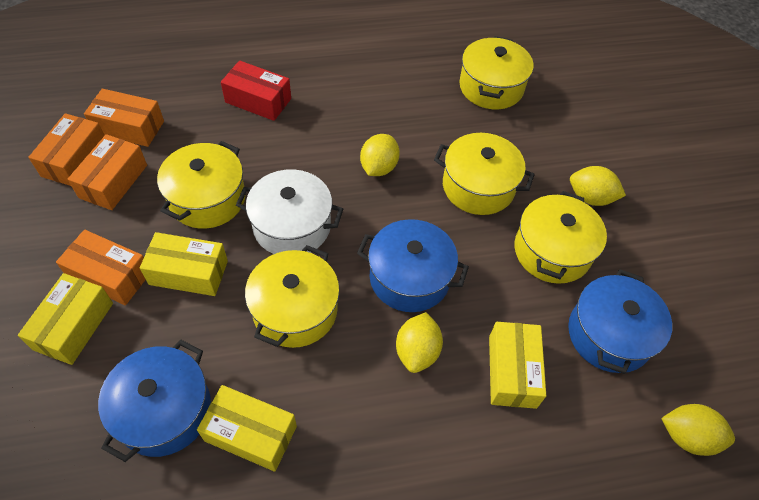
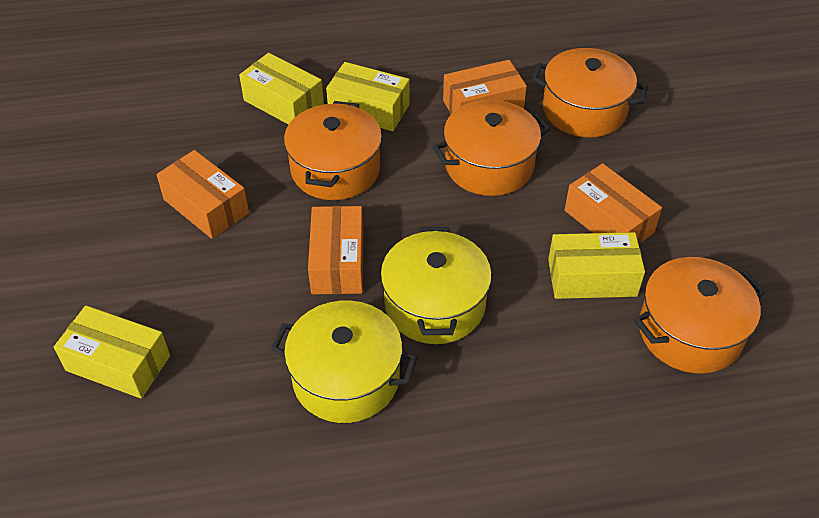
blue pot: [98,340,211,462] [357,219,469,312] [568,269,672,374] = 3 -> none = 0
orange pot: none = 0 -> [284,101,382,200] [432,100,550,196] [532,48,648,138] [634,257,765,374] = 4
red box: [221,60,291,121] = 1 -> none = 0
white pot: [236,169,343,254] = 1 -> none = 0
yellow lemon: [360,134,400,176] [396,312,443,373] [570,166,626,206] [661,404,735,456] = 4 -> none = 0
yellow pot: [157,141,245,229] [245,245,340,348] [434,133,535,215] [459,36,534,109] [514,191,607,284] = 5 -> [271,300,418,423] [380,227,492,344] = 2

